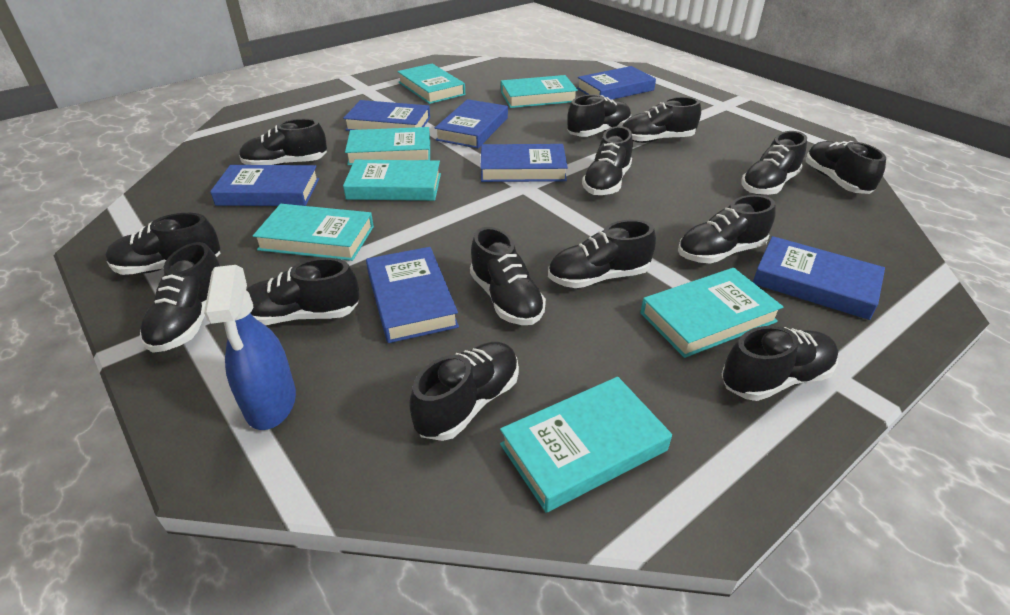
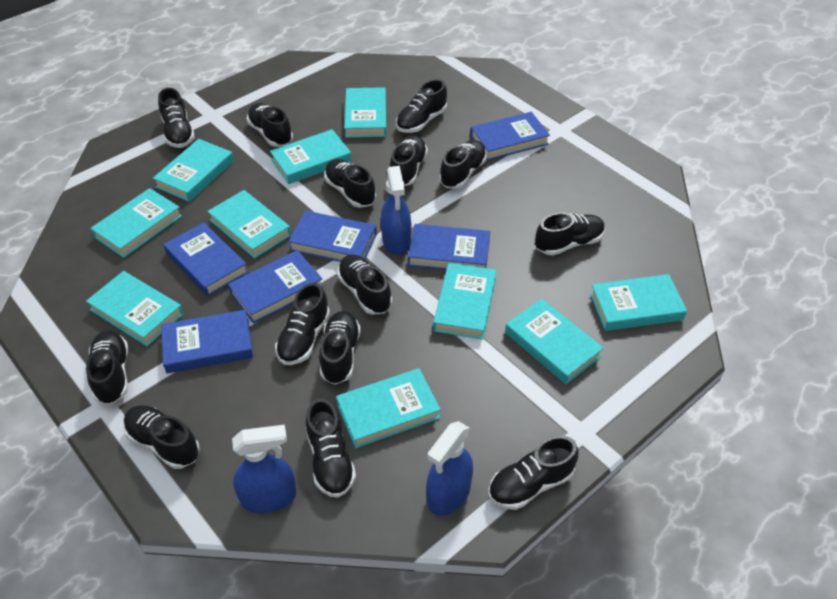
blue book: [210,165,319,206] [343,100,430,131] [366,247,459,343] [435,99,508,148] [480,144,568,182] [577,66,656,99] [753,236,885,320] = 7 -> [161,310,253,373] [164,222,249,296] [228,250,324,324] [288,211,377,262] [408,224,490,270] [471,112,550,161] = 6
blue spray bottle: [204,265,296,430] = 1 -> [232,425,296,513] [381,166,411,255] [426,421,473,516] = 3
turquoise book: [253,204,374,261] [343,160,441,201] [345,127,430,165] [397,64,465,104] [500,377,672,513] [501,75,578,108] [641,268,783,358] = 7 -> [86,271,184,346] [90,188,182,258] [153,139,234,202] [207,190,291,259] [270,129,352,184] [336,368,441,448] [345,87,387,138] [433,263,497,340] [505,299,604,384] [590,274,687,331] = 10

